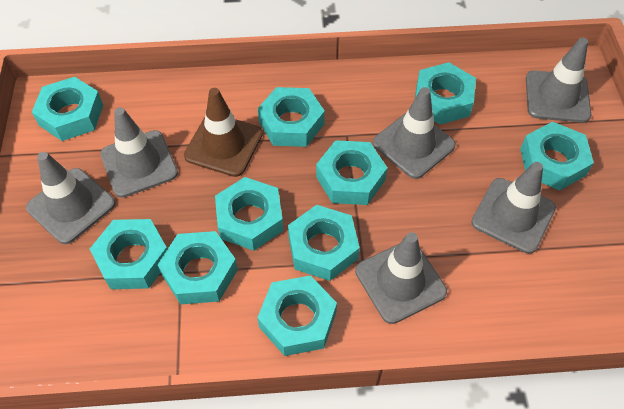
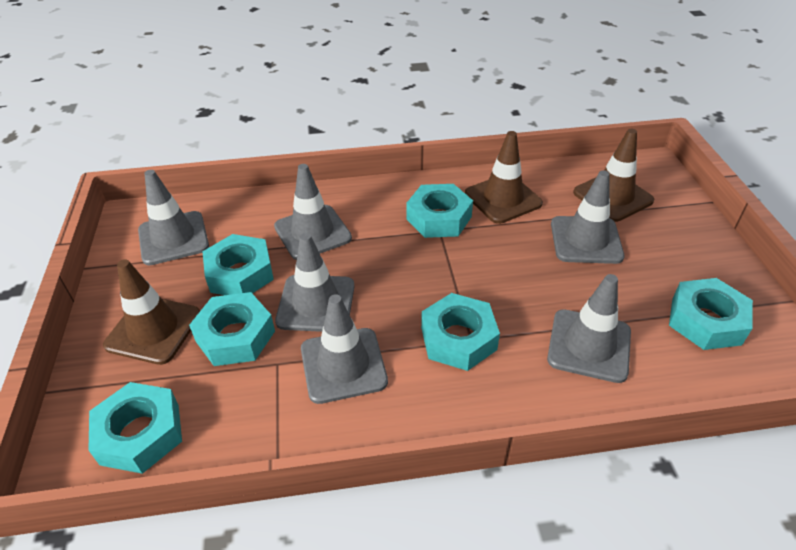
brown traffic cone: [184,88,263,177] = 1 -> [103,259,200,365] [465,131,543,224] [573,129,654,222] = 3
turquoise nut: [32,77,103,141] [90,219,167,289] [157,231,238,305] [215,177,283,251] [257,87,325,147] [257,275,337,356] [288,205,360,281] [316,140,387,205] [415,62,476,125] [520,122,594,191] = 10 -> [89,382,182,474] [189,292,275,366] [202,234,274,295] [406,184,473,238] [421,293,500,371] [669,278,753,350] = 6

